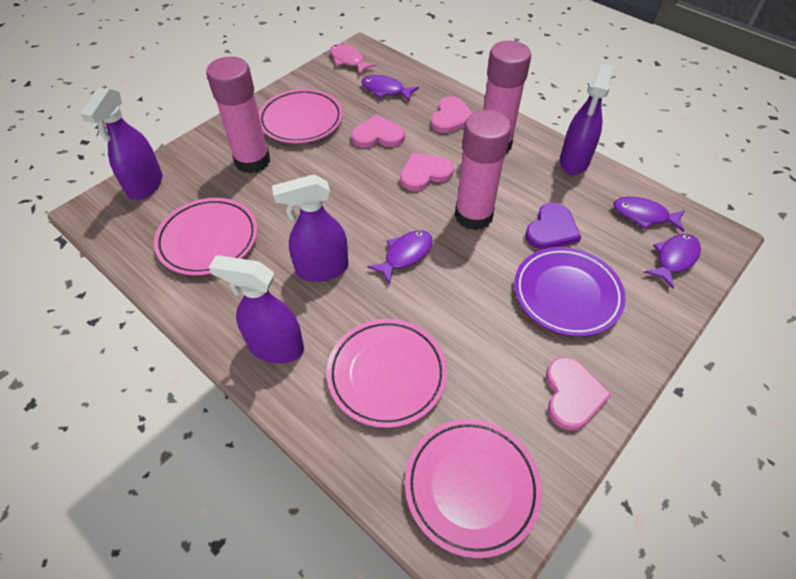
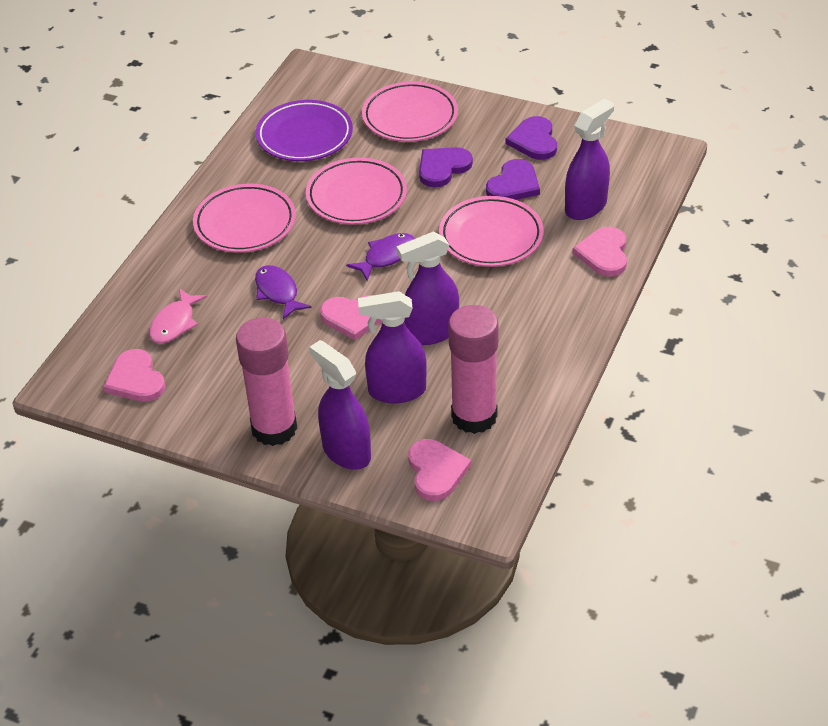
pink glue stick: [206,56,270,173] [455,110,512,230] [483,41,531,153] = 3 -> [236,317,297,446] [448,305,498,434] = 2
purple fish: [361,75,419,102] [367,230,433,285] [613,196,686,232] [644,234,701,289] = 4 -> [255,265,312,319] [346,233,415,281] = 2
purple heart: [525,203,581,250] = 1 -> [419,147,473,187] [486,159,540,200] [506,116,557,160] = 3

